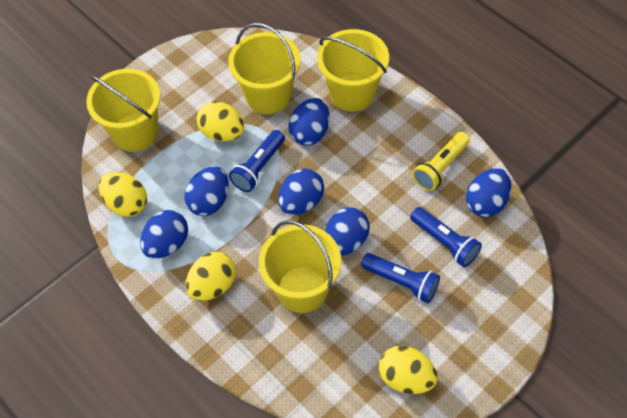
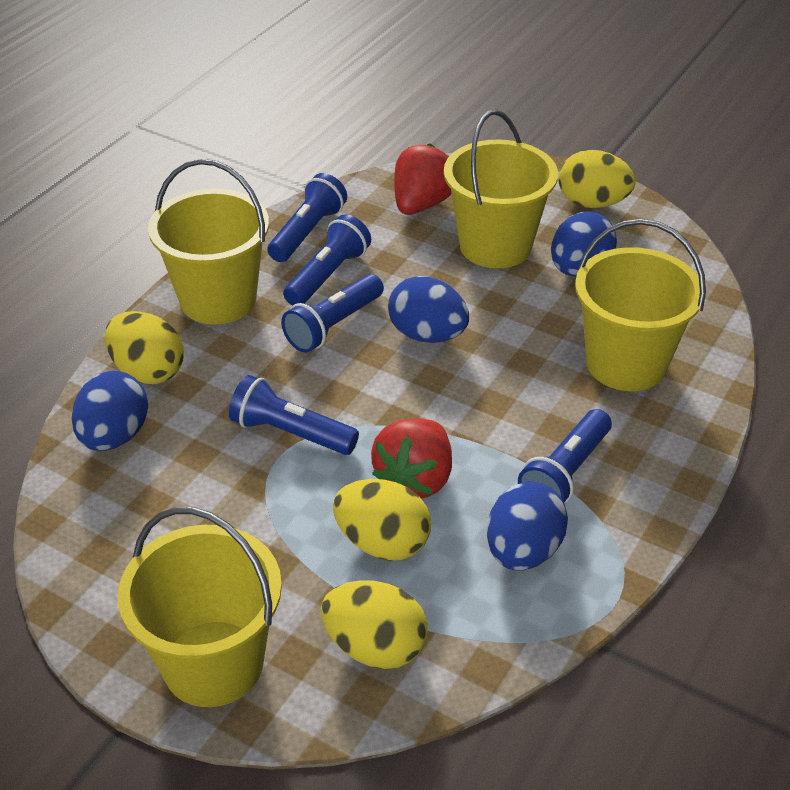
blue egg: [140,210,188,258] [185,166,229,216] [278,169,324,215] [289,98,329,146] [325,207,370,256] [466,168,511,217] = 6 -> [72,371,148,451] [388,276,469,343] [487,481,568,570] [551,211,617,277] = 4
blue flashlight: [229,130,285,192] [361,253,440,303] [410,207,482,267] = 3 -> [229,375,359,455] [267,173,347,262] [281,274,384,353] [283,214,371,306] [518,409,612,503] = 5
red strawberry: none = 0 -> [371,418,452,498] [394,143,452,215] = 2
yellow flashlight: [412,132,470,191] = 1 -> none = 0

